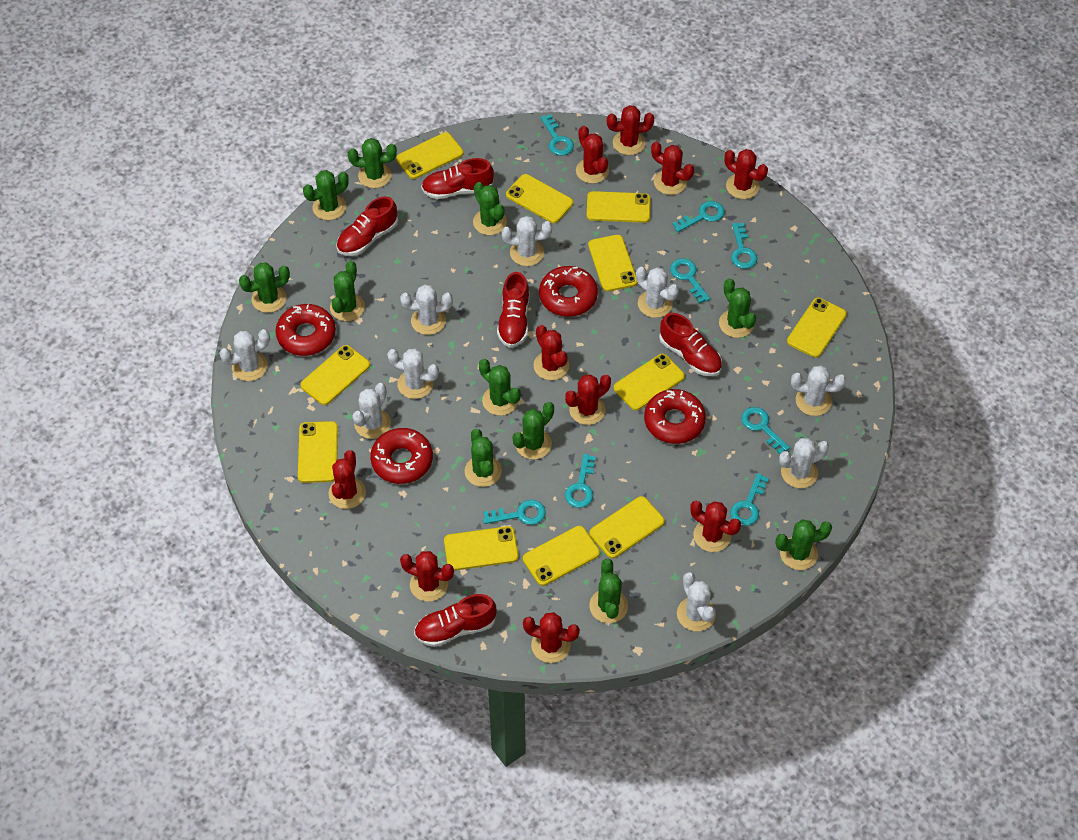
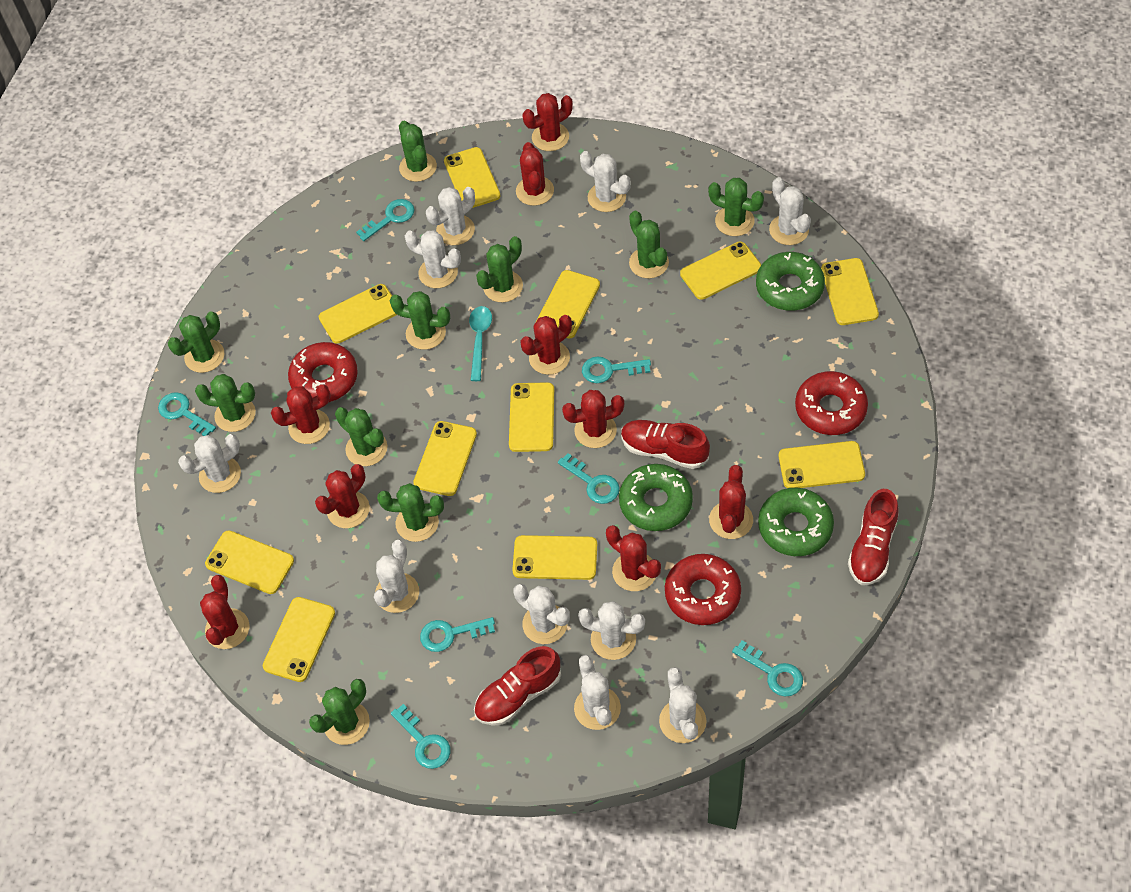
green cactus: [239,262,290,313] [303,170,349,220] [330,261,365,321] [348,138,397,188] [465,429,502,487] [473,182,507,235] [479,359,521,416] [512,402,554,460] [589,559,628,623] [719,278,756,338] [775,519,832,570] = 11 -> [168,312,225,373] [195,374,256,432] [309,679,370,745] [335,407,387,466] [377,483,444,542] [390,291,450,350] [399,121,437,182] [476,236,523,302] [629,211,669,278] [708,178,764,236] = 10
green donut: none = 0 -> [619,464,693,531] [756,252,825,311] [758,488,834,556] = 3
red cactus: [329,450,366,509] [400,551,454,602] [523,612,580,663] [534,325,569,380] [565,375,611,425] [576,126,609,184] [607,105,654,155] [651,141,694,195] [690,501,741,552] [725,149,768,199] = 10 -> [200,575,249,649] [271,384,331,444] [315,464,370,528] [516,142,554,206] [521,315,572,375] [523,93,573,151] [562,390,624,448] [606,525,661,591] [709,465,753,539] = 9
red donut: [276,304,336,356] [370,428,433,484] [539,266,598,317] [644,389,706,444] = 4 -> [288,342,358,402] [665,554,741,625] [795,371,868,435] = 3
red shoe: [336,196,398,256] [414,594,497,647] [421,158,494,199] [497,272,529,348] [659,313,722,376] = 5 -> [474,646,561,726] [621,420,710,469] [848,489,899,585] = 3
turquoise key: [483,500,546,525] [540,114,574,156] [565,454,596,508] [670,258,710,304] [672,201,725,232] [730,473,769,526] [731,223,757,269] [741,407,790,454] = 8 -> [158,392,216,436] [356,199,415,241] [391,704,451,769] [420,617,495,652] [558,453,620,504] [582,357,651,383] [732,640,803,696] = 7
turquoise spoon: none = 0 -> [469,306,492,381] = 1
white cactus: [219,329,270,381] [353,383,391,439] [387,349,439,399] [400,285,453,335] [502,216,552,266] [636,267,679,318] [677,572,716,631] [779,438,829,488] [791,365,846,416] = 9 -> [178,434,241,493] [374,539,419,613] [405,230,461,288] [426,187,475,245] [513,584,570,644] [574,655,621,730] [578,601,645,660] [580,151,631,212] [659,667,707,743] [769,177,811,245] = 10

